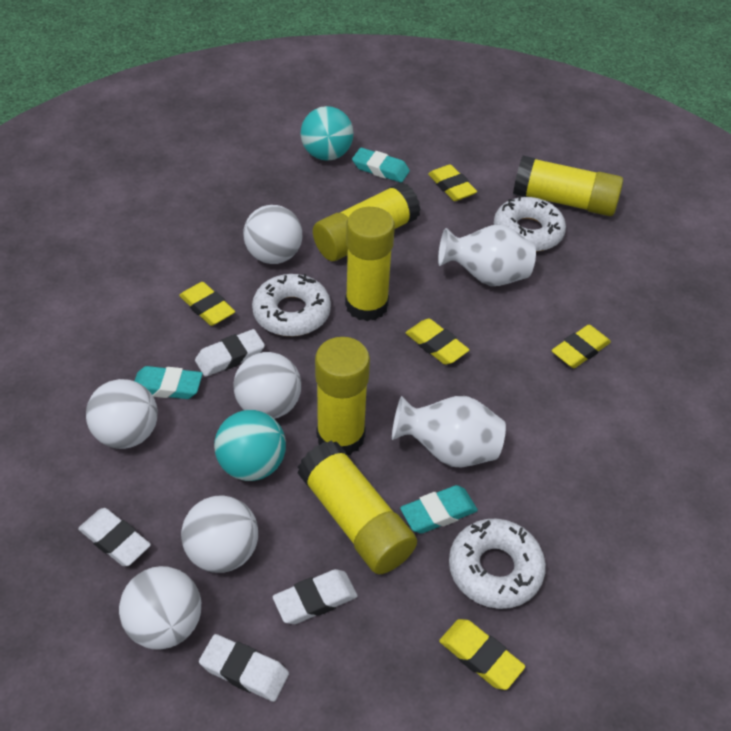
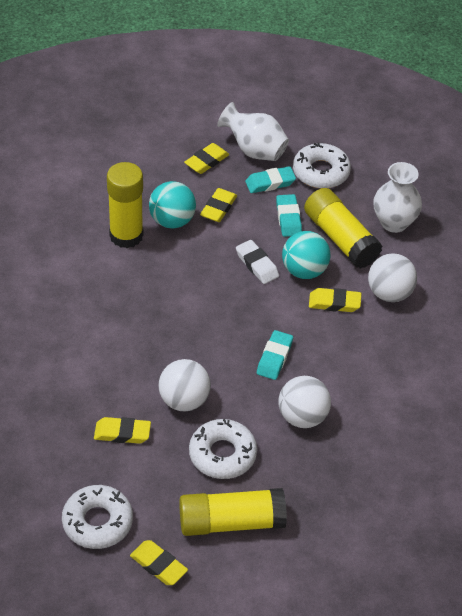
white ball: [86,379,158,449] [119,566,201,649] [181,495,258,573] [233,352,301,419] [243,205,302,264] = 5 -> [158,359,211,412] [278,376,331,428] [368,253,417,302] = 3
white eraser: [78,508,151,566] [195,329,265,377] [199,634,289,702] [273,569,358,624] = 4 -> [236,240,279,284] = 1
yellow glue stick: [297,440,417,574] [313,182,421,261] [315,337,370,455] [345,207,395,321] [513,156,623,216] = 5 -> [107,162,143,248] [179,488,287,536] [304,188,382,268] = 3

